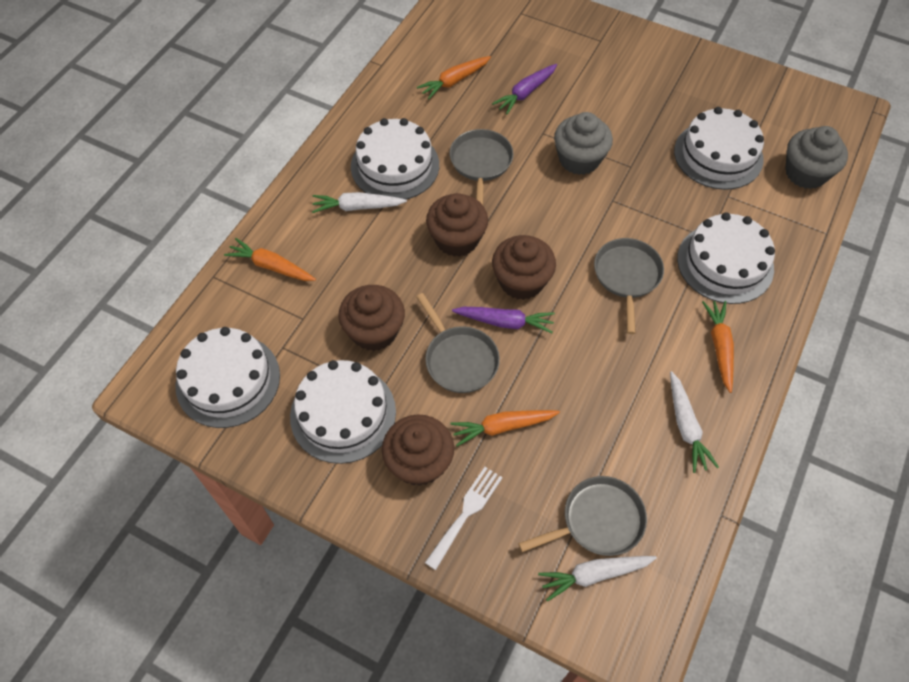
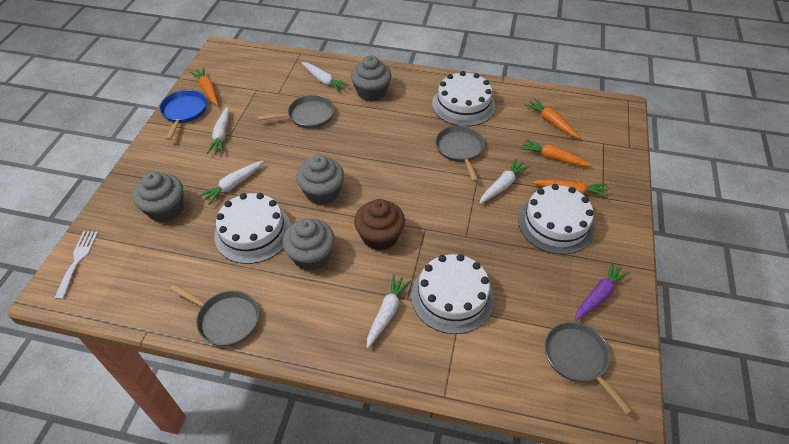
blue pan: none = 0 -> [160,90,207,140] = 1
brown cupcake: [338,285,405,351] [382,414,454,486] [426,193,488,257] [492,235,556,300] = 4 -> [354,199,405,251] = 1
grey cupcake: [554,112,613,175] [785,126,848,189] = 2 -> [133,171,183,222] [282,218,335,271] [296,155,344,205] [351,56,391,102] = 4
purple carrot: [452,307,555,333] [492,64,557,114] = 2 -> [575,262,630,321] = 1
white cake: [175,327,280,428] [290,360,396,464] [351,118,439,199] [674,107,764,190] [677,212,775,304] = 5 -> [214,193,291,264] [411,254,494,334] [432,71,495,126] [518,184,595,255] = 4
white carrot: [312,192,407,213] [538,556,657,602] [670,371,719,473] = 3 -> [199,161,264,205] [207,107,229,154] [302,62,350,93] [367,274,411,348] [479,159,530,204] = 5

